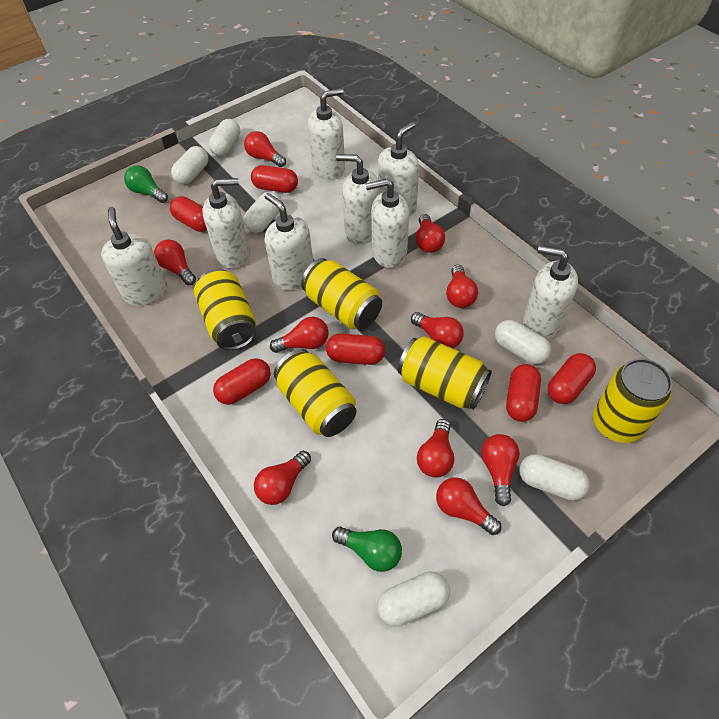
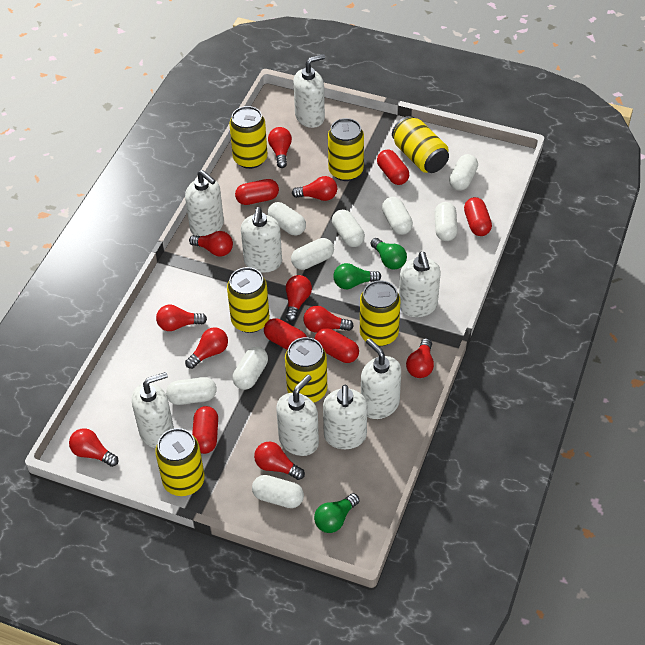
green light bulb: [124,166,168,203] [332,526,402,572] = 2 -> [314,493,360,533] [333,263,381,289] [371,238,407,270] = 3
white capsule: [171,146,208,185] [208,119,240,156] [243,191,282,233] [377,571,450,627] [495,320,551,364] [519,454,589,501] = 6 -> [166,377,216,405] [232,347,268,390] [252,475,304,508] [267,202,306,236] [291,238,334,270] [332,210,365,247] [382,197,413,235] [435,202,458,241] [449,154,478,191] = 9
yellow can: [194,269,256,350] [274,349,357,437] [301,258,382,329] [398,336,492,410] [593,359,672,443] = 5 -> [155,428,205,496] [227,267,270,333] [229,106,268,169] [285,337,327,402] [328,118,364,181] [360,281,400,346] [392,116,449,173] = 7

